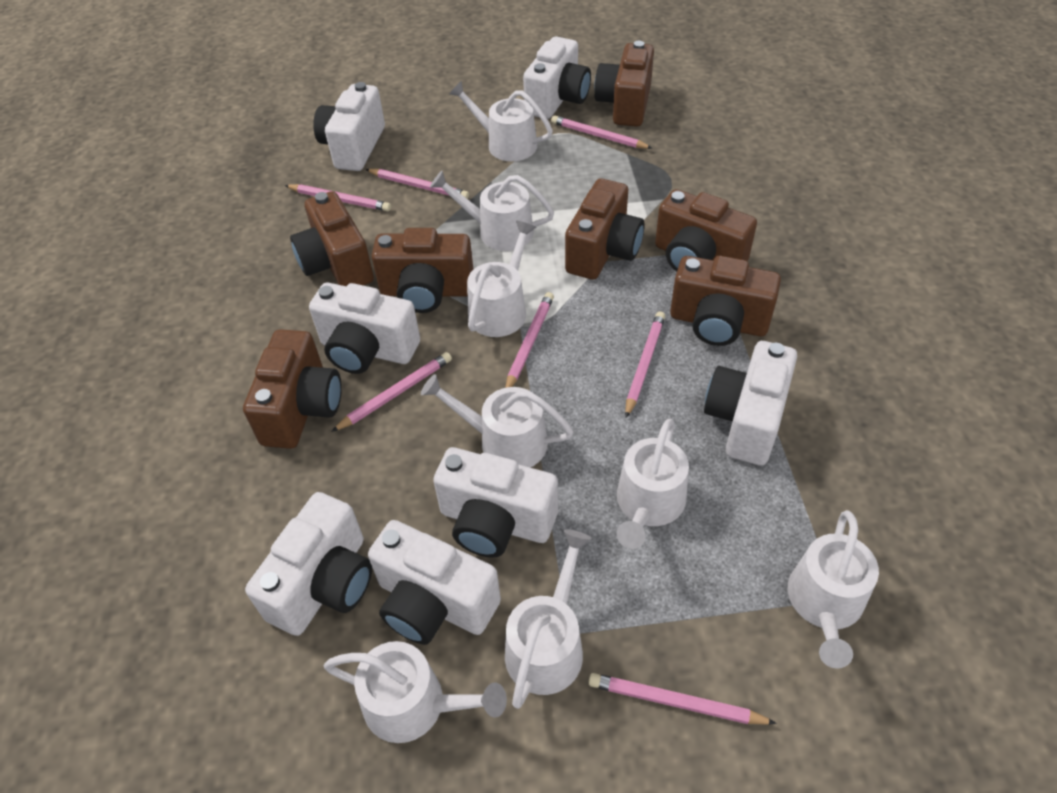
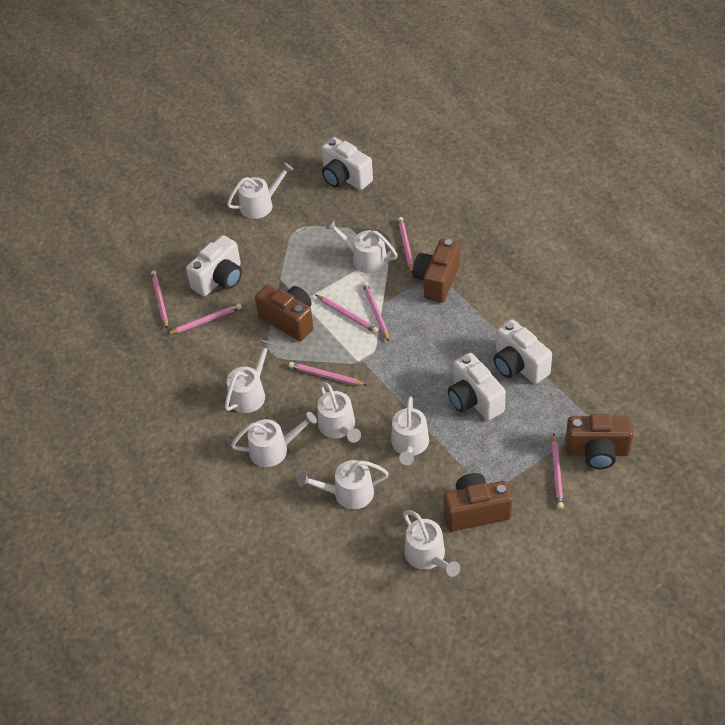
brown camera: [243,329,342,449] [290,191,374,286] [371,228,473,313] [565,179,645,280] [594,41,654,127] [655,189,757,271] [670,256,781,346] = 7 -> [255,284,313,341] [413,239,460,303] [444,473,512,531] [565,414,633,469] = 4
white camera: [245,492,372,636] [309,283,420,374] [313,82,385,171] [368,520,501,645] [433,447,558,558] [523,36,591,119] [704,341,797,465] = 7 -> [186,235,242,296] [322,137,373,190] [448,353,506,420] [493,319,552,384] = 4

